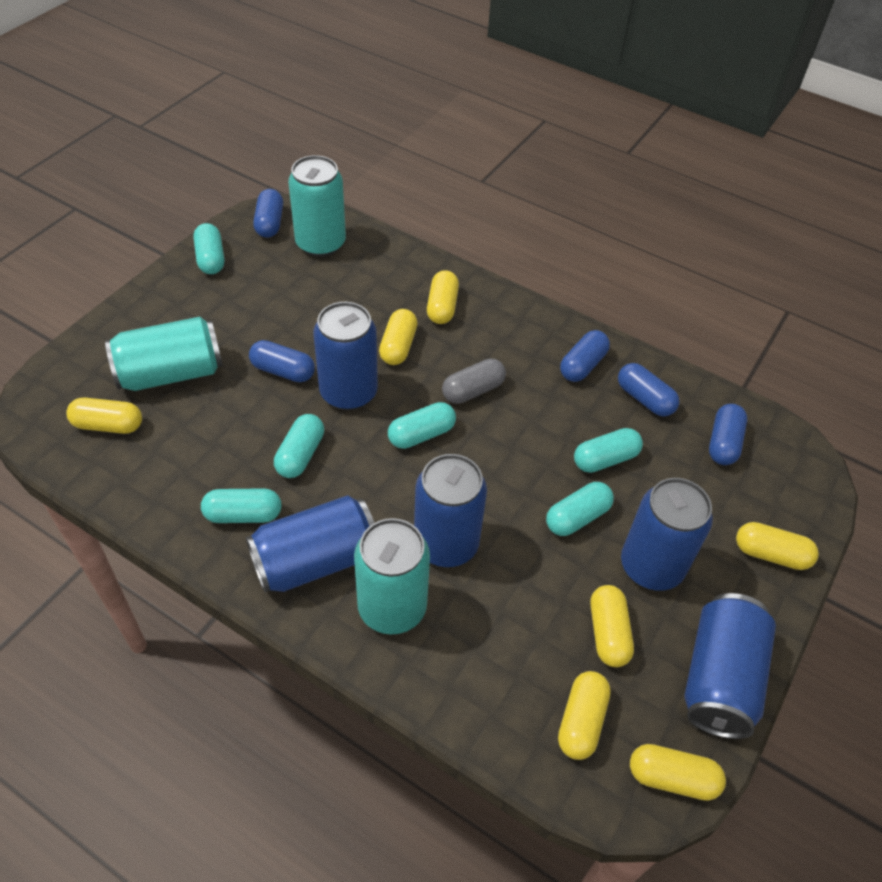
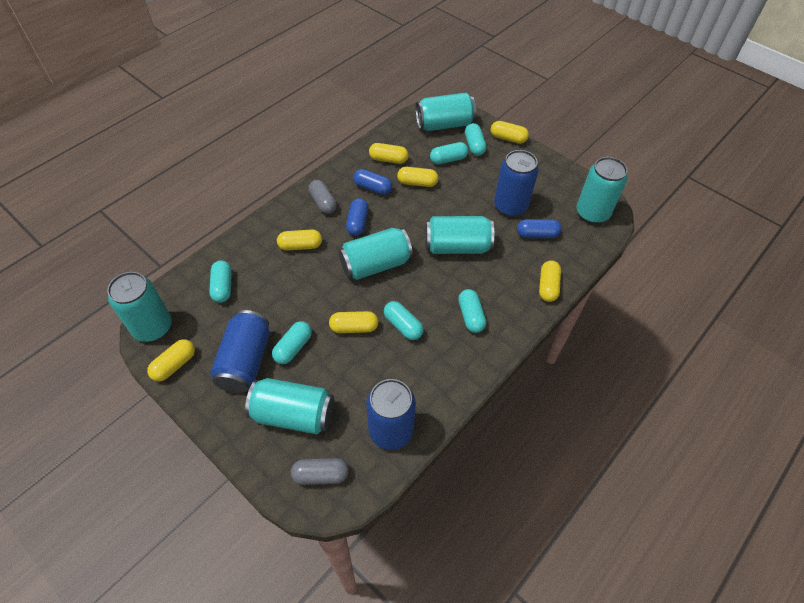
blue can: [246,495,374,593] [313,302,378,410] [414,454,487,567] [621,478,713,591] [684,593,776,739] = 5 -> [210,310,270,393] [366,379,416,450] [494,150,539,217] = 3
blue capsule: [249,340,315,382] [253,189,283,238] [560,330,610,382] [618,363,680,417] [709,404,747,465] = 5 -> [346,198,368,236] [353,169,392,195] [517,219,562,238] = 3
grey capsule: [442,359,506,404] = 1 -> [291,458,349,485] [309,180,337,214] = 2
turquoise can: [105,317,223,391] [288,155,346,257] [354,518,430,634] = 3 -> [107,272,172,342] [245,378,334,434] [339,228,413,280] [416,93,476,131] [425,216,494,254] [576,157,627,224] = 6

